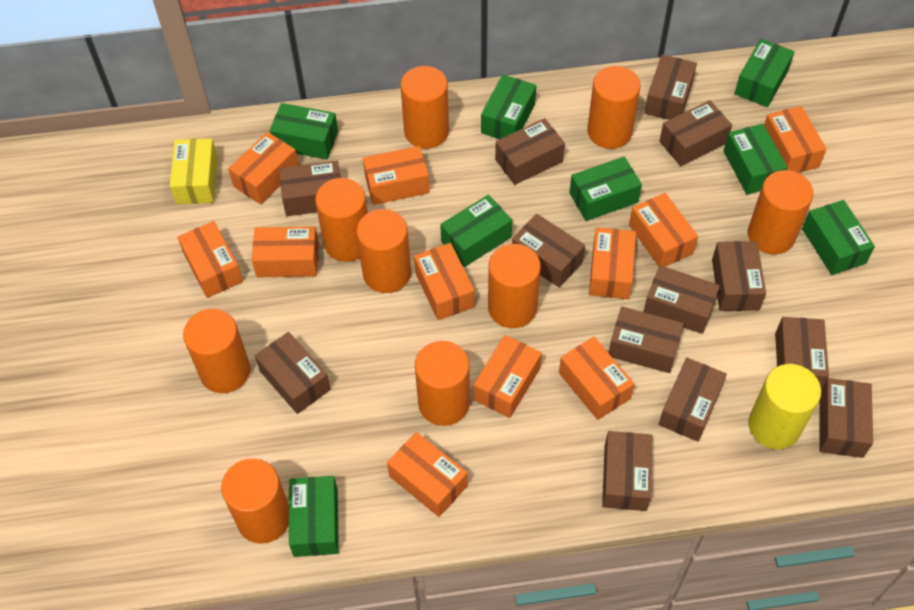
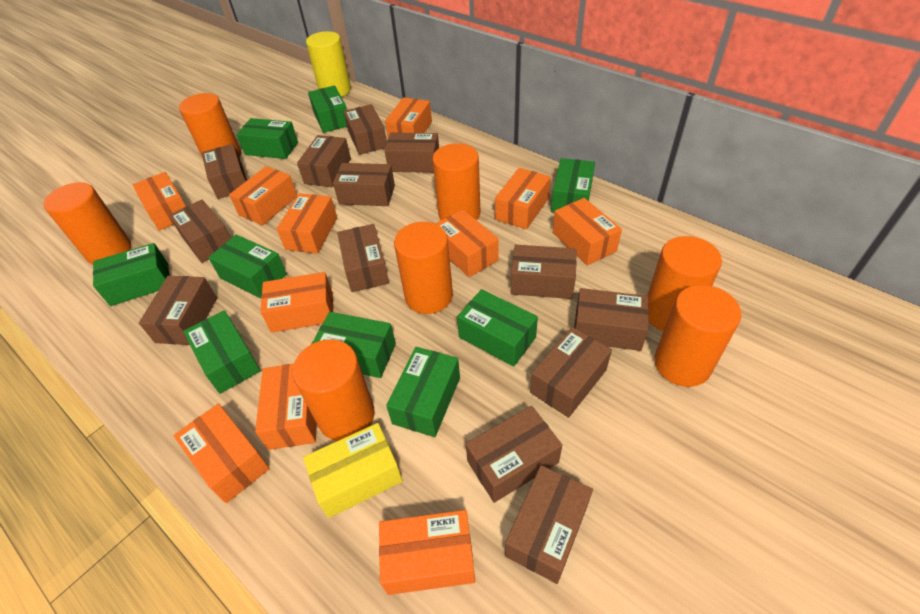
green box: [269,103,338,160] [289,476,339,557] [440,195,512,267] [481,75,536,139] [569,157,642,221] [723,124,788,195] [734,39,794,107] [802,200,875,275] = 8 -> [93,243,170,306] [183,310,261,394] [208,235,287,298] [236,118,298,159] [308,85,347,133] [312,312,396,378] [386,347,460,437] [457,289,538,367] [551,158,595,213] = 9
orange cylinder: [183,309,250,393] [221,458,289,544] [315,178,368,262] [356,209,411,293] [400,66,449,149] [415,341,470,426] [488,244,541,328] [587,66,641,149] [748,170,813,255] = 9 -> [43,182,131,265] [179,93,241,158] [292,340,375,441] [394,222,453,314] [432,143,480,220] [647,236,722,331] [654,285,741,387] = 7

